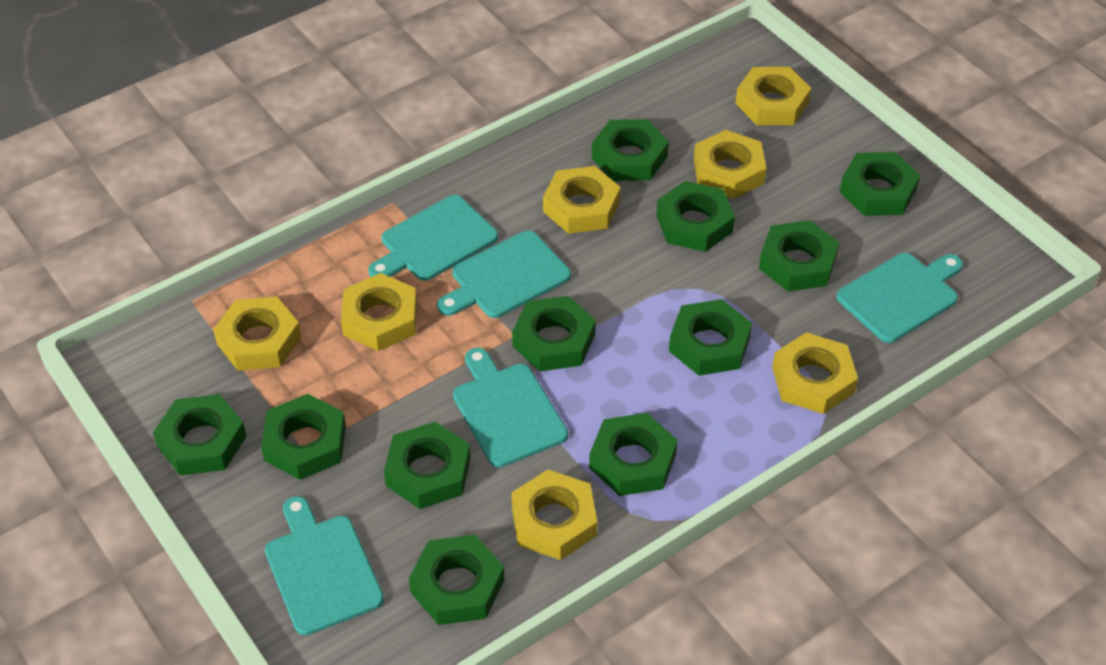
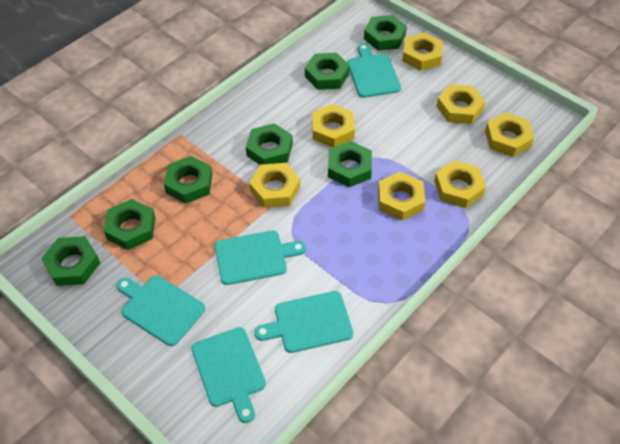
green nut: [153,394,246,476] [261,394,346,480] [384,422,470,509] [409,535,504,625] [512,296,596,372] [589,413,678,496] [592,119,669,181] [656,181,735,252] [669,299,752,376] [759,220,839,292] [840,152,920,216] = 11 -> [41,236,100,286] [104,199,156,250] [164,156,212,204] [246,123,293,165] [305,53,350,90] [328,141,372,187] [364,15,407,51] = 7

